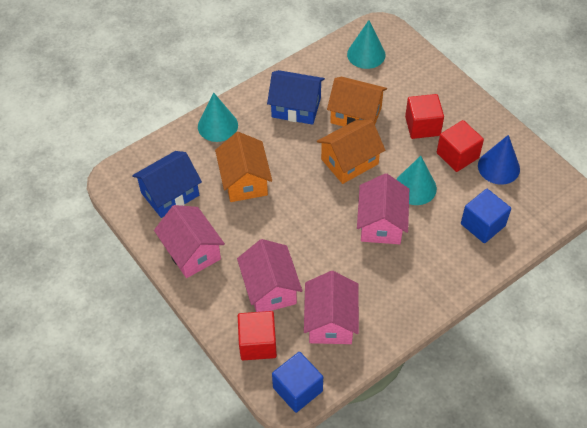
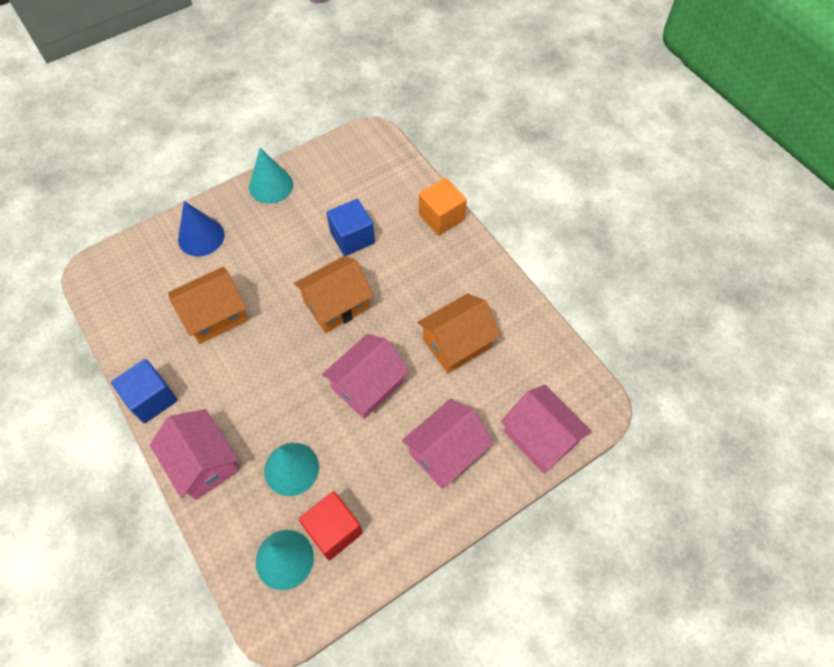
blue house: [132,151,202,218] [267,70,325,125] = 2 -> none = 0
orange cube: none = 0 -> [419,178,467,235] = 1
red cube: [238,311,277,360] [405,94,444,139] [437,120,484,172] = 3 -> [299,491,363,560] = 1

